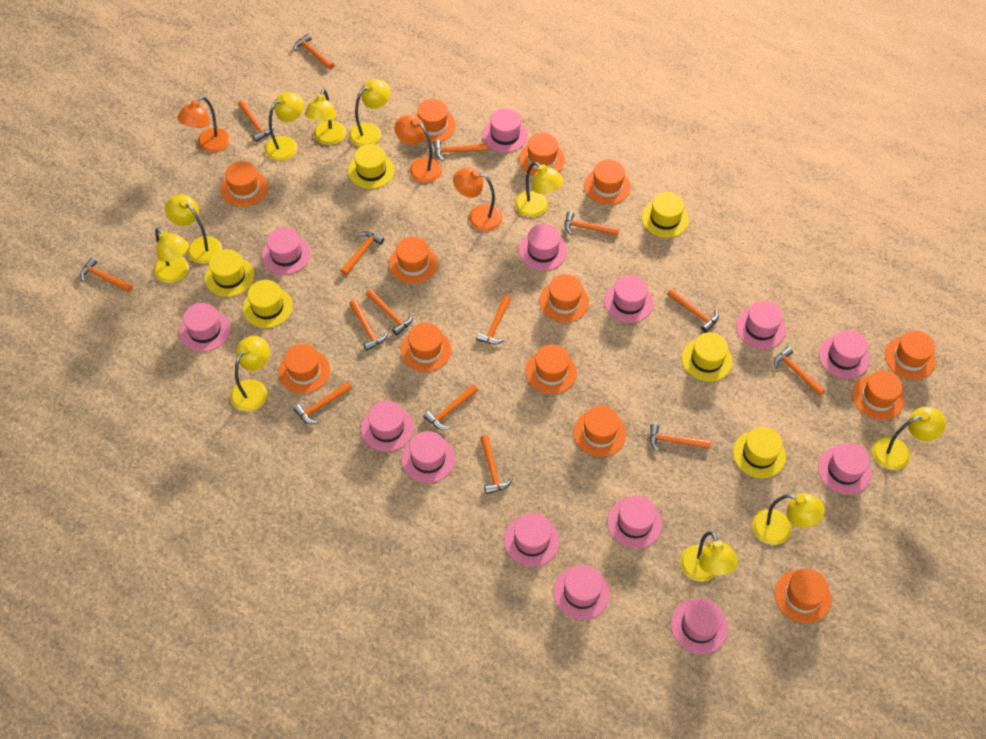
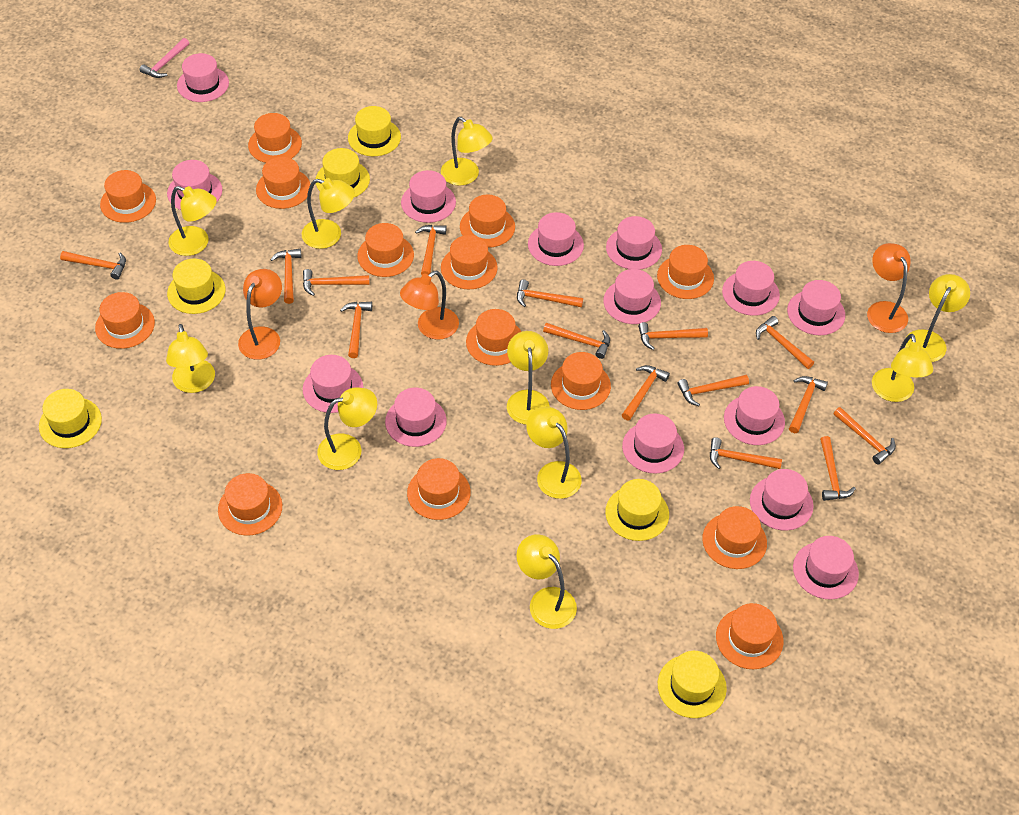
orange hat: [221,161,268,207] [278,344,330,394] [389,237,438,284] [401,323,451,372] [415,99,456,143] [519,133,565,176] [526,344,577,394] [539,274,589,322] [573,406,626,457] [584,159,631,205] [774,569,831,624] [852,370,904,420] [885,331,936,380] = 13 -> [95,292,155,349] [100,170,156,223] [218,473,282,536] [248,113,302,163] [256,157,310,209] [357,223,414,277] [407,458,471,520] [441,235,498,289] [460,195,515,248] [466,309,522,366] [551,352,611,410] [657,245,714,299] [702,506,767,569] [716,603,784,669] = 14
pink hammer: none = 0 -> [140,38,189,78] = 1

